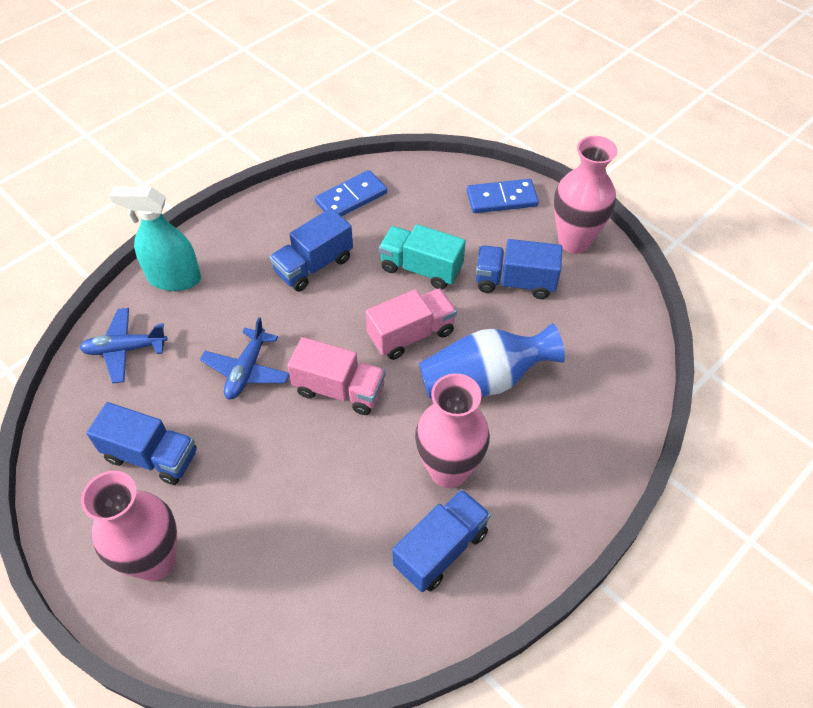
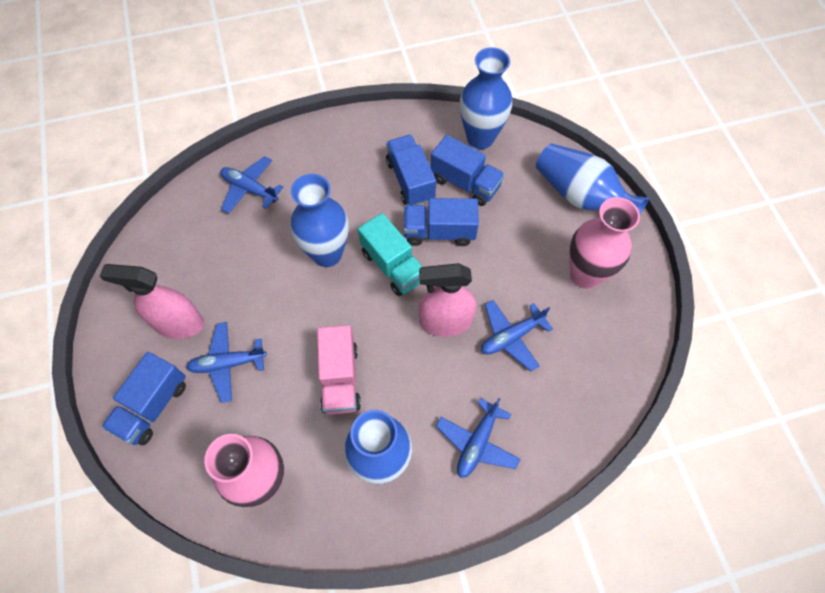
blue domino: [315,170,387,217] [467,179,539,213] = 2 -> none = 0
blue plane: [80,308,167,383] [200,317,289,399] = 2 -> [186,322,267,403] [220,156,283,214] [436,398,520,478] [481,300,553,371] = 4
blue vase: [419,323,565,398] = 1 -> [291,174,349,267] [344,410,412,484] [460,47,512,149] [536,144,649,214] = 4
pink spray bottle: none = 0 -> [99,264,204,339] [419,263,477,337] = 2
pink truck: [287,337,386,415] [366,288,457,360] = 2 -> [317,325,361,415] = 1
pink vase: [81,471,177,581] [415,373,490,488] [554,136,618,253] = 3 -> [204,434,284,507] [569,197,640,289] = 2
turquoise spray bottle: [110,187,201,291] = 1 -> none = 0

